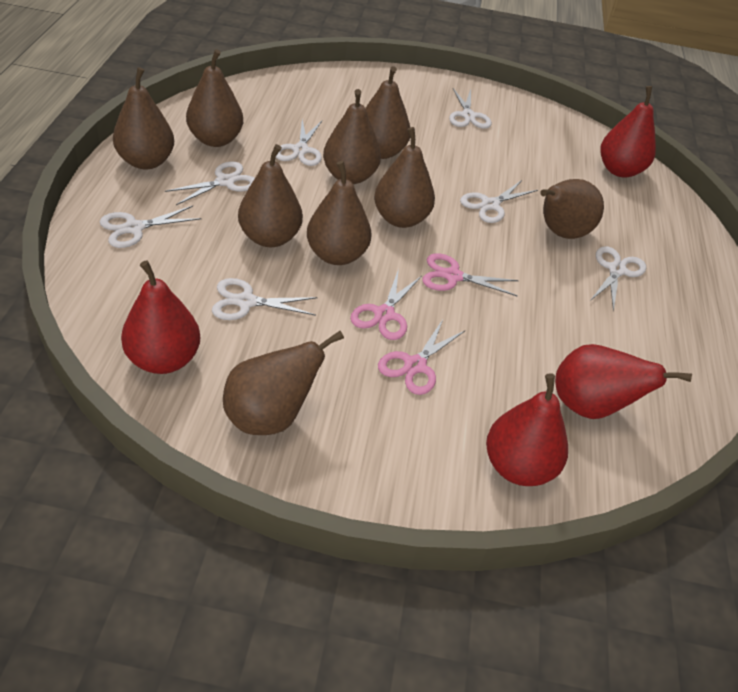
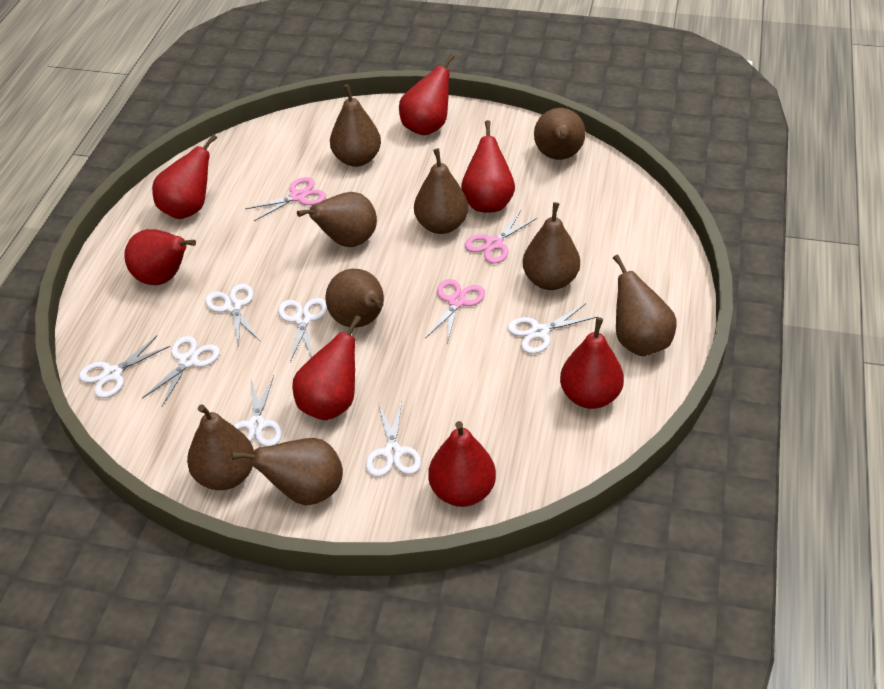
red pear: [121,261,200,374] [486,373,568,486] [555,344,692,419] [600,86,656,178] = 4 -> [124,229,196,285] [152,134,217,219] [292,315,361,420] [399,54,455,136] [428,421,496,507] [461,120,515,213] [560,317,624,409] = 7

